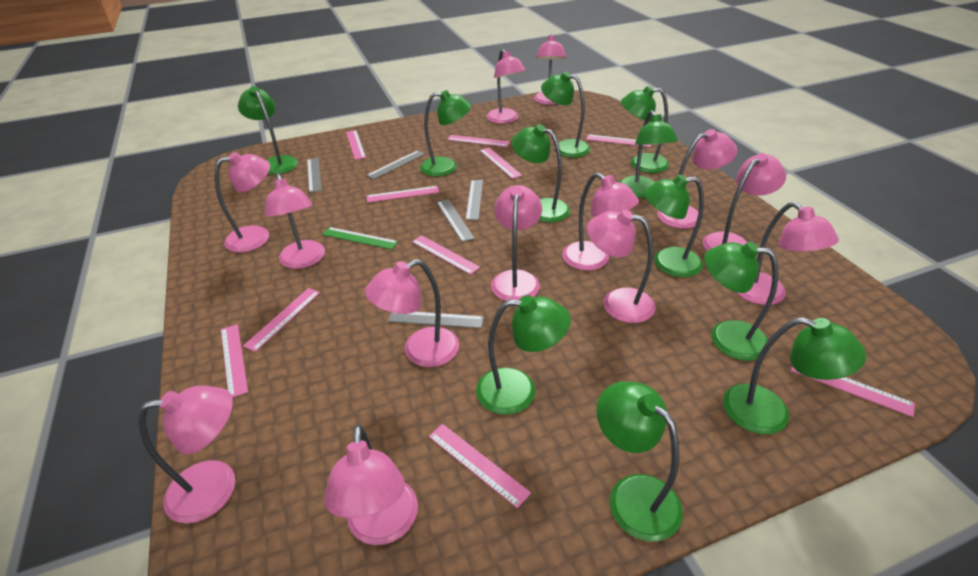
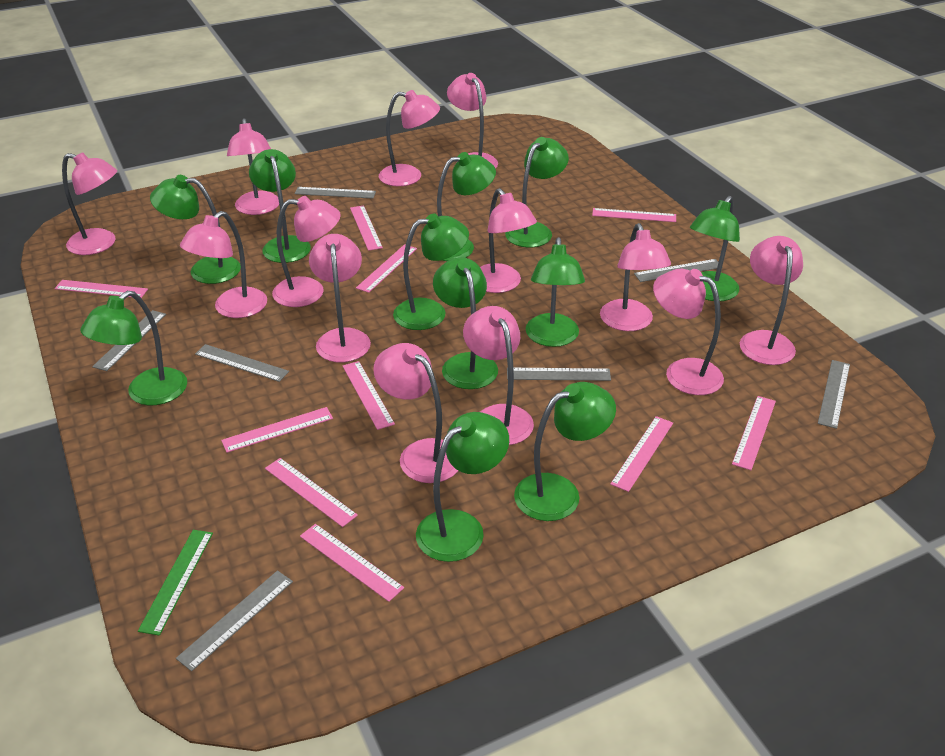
grey ruler: [307,158,322,193] [366,150,424,179] [388,312,484,328] [437,199,475,242] [465,180,483,220] = 5 -> [92,310,166,371] [176,571,293,671] [195,344,289,382] [294,187,376,199] [507,368,611,381] [634,259,718,282] [818,360,850,429] = 7

